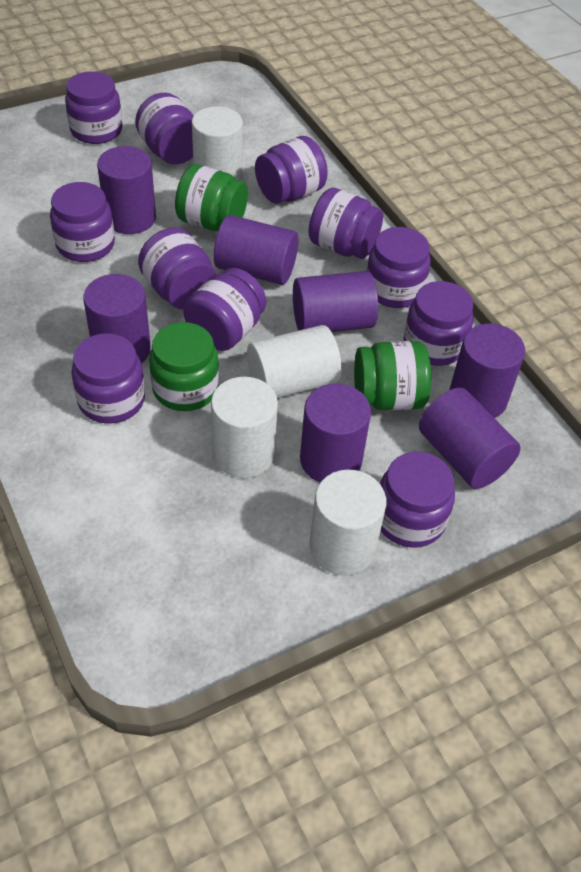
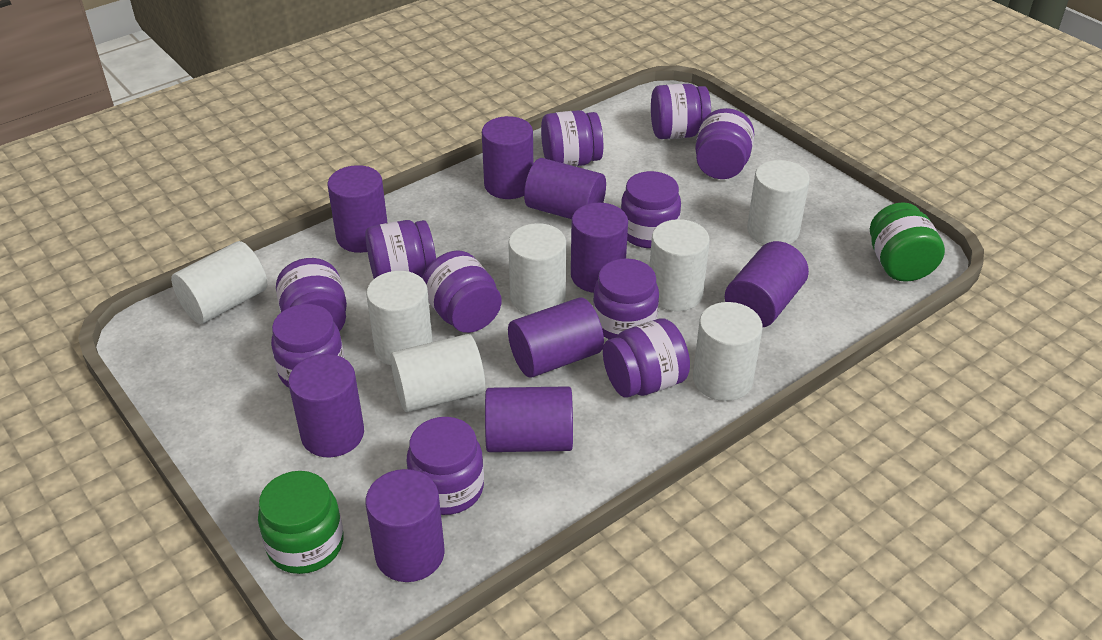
green jar: [149,322,219,411] [175,164,248,231] [354,341,431,410] = 3 -> [258,471,344,574] [870,202,945,282] = 2
purple cylinder: [83,274,151,364] [97,146,156,234] [214,215,298,285] [293,271,378,332] [300,384,371,482] [419,388,521,489] [450,324,525,418] = 7 -> [288,354,364,457] [328,165,388,253] [366,469,445,582] [482,116,533,199] [485,386,573,452] [508,298,604,378] [524,158,606,219] [571,203,628,293] [725,241,809,328] = 9
white cylinder: [192,107,243,181] [211,377,278,478] [247,325,342,398] [310,469,387,575] = 4 -> [171,241,267,324] [366,271,433,365] [390,334,485,412] [508,223,566,315] [650,219,710,311] [693,302,763,401] [747,160,810,245] = 7

